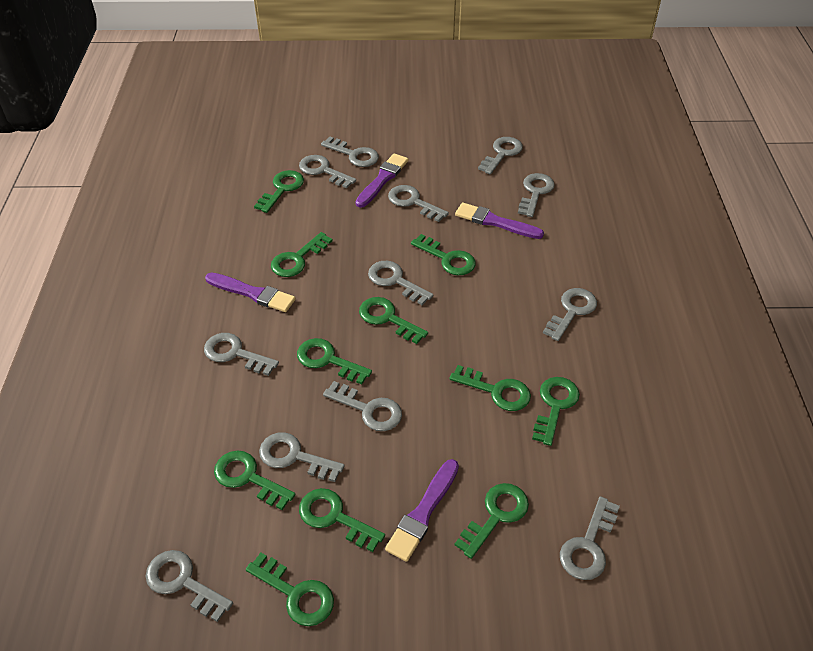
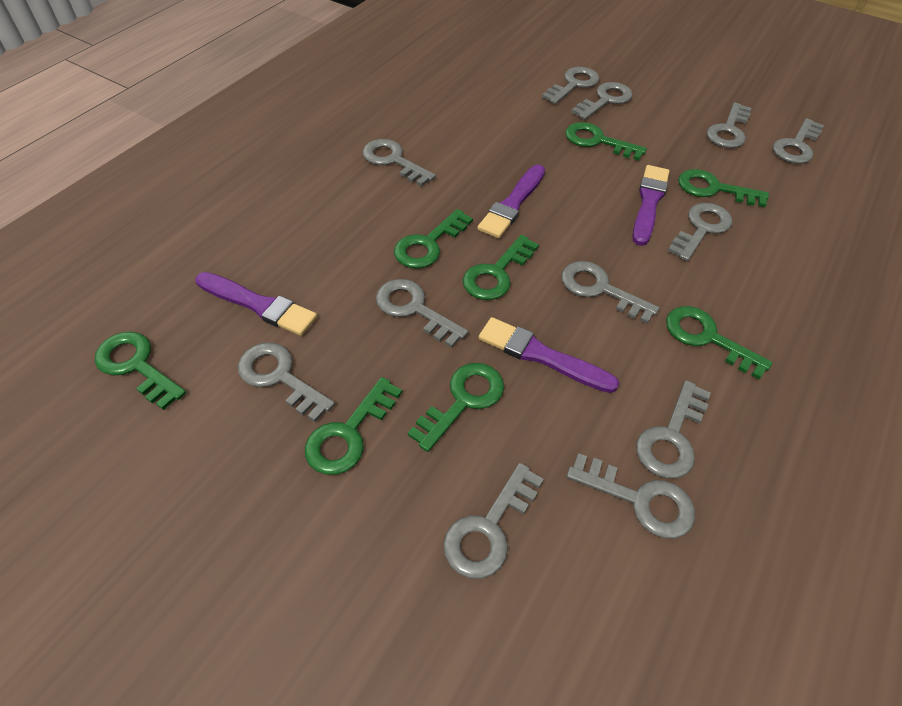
green key: [214,450,296,510] [246,552,334,626] [254,170,304,213] [271,232,333,277] [297,338,372,385] [299,488,385,552] [359,297,428,344] [411,234,476,275] [450,365,531,411] [455,483,529,559] [532,377,580,446] = 11 -> [95,332,186,410] [305,377,402,475] [394,209,473,269] [408,363,504,452] [463,235,539,300] [565,122,647,160] [666,306,773,379] [678,169,769,207] = 8

